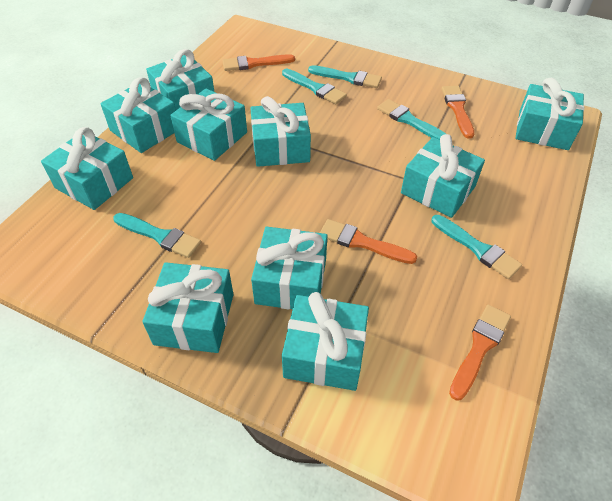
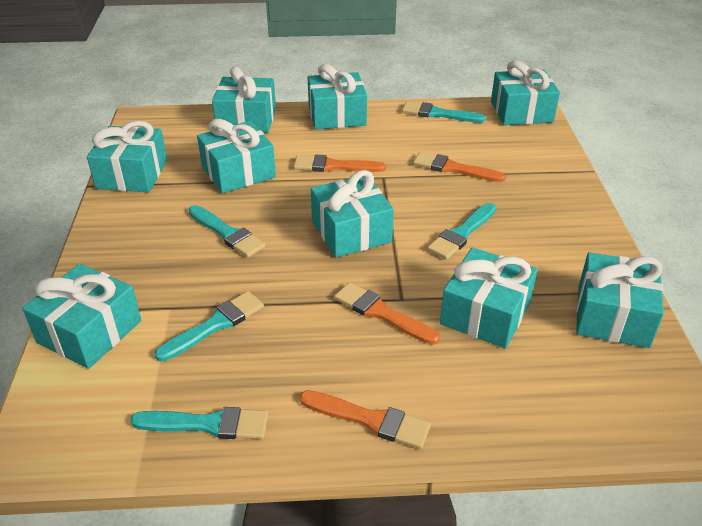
turquoise gift: [41,127,133,210] [100,77,176,153] [143,262,234,353] [146,49,214,110] [170,88,247,161] [250,96,311,167] [251,227,327,309] [282,292,369,391] [401,134,485,218] [515,78,584,150] = 10 -> [22,264,141,369] [87,121,167,192] [197,119,276,193] [212,66,276,133] [308,64,367,130] [311,170,394,258] [440,247,538,348] [491,60,560,125] [576,252,664,348] = 9

